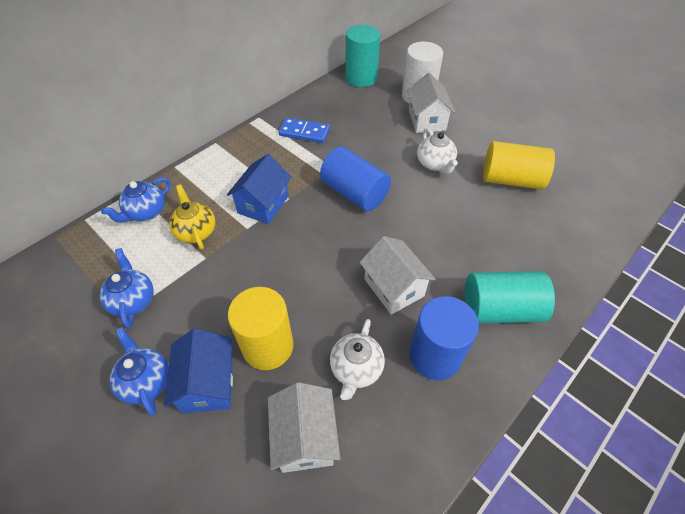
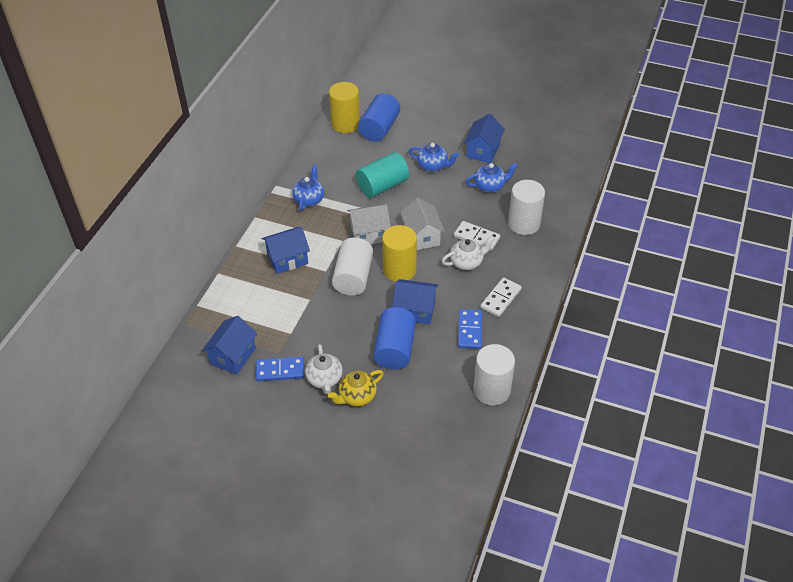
blue domino: [279,118,330,143] = 1 -> [256,357,304,381] [458,309,482,349] = 2
blue house: [164,328,233,414] [227,154,292,224] = 2 -> [202,316,257,375] [262,227,310,274] [392,279,438,324] [464,114,505,163] = 4
turquoise cylinder: [345,25,380,87] [464,271,555,323] = 2 -> [356,152,409,198] = 1
white cylinder: [402,42,443,104] = 1 -> [332,237,373,296] [474,344,515,405] [508,180,545,235] = 3
white domino: none = 0 -> [454,221,500,251] [480,278,522,317] = 2
white house: [268,382,340,473] [360,236,436,315] [407,73,455,133] = 3 -> [348,204,391,244] [400,198,445,250] = 2

